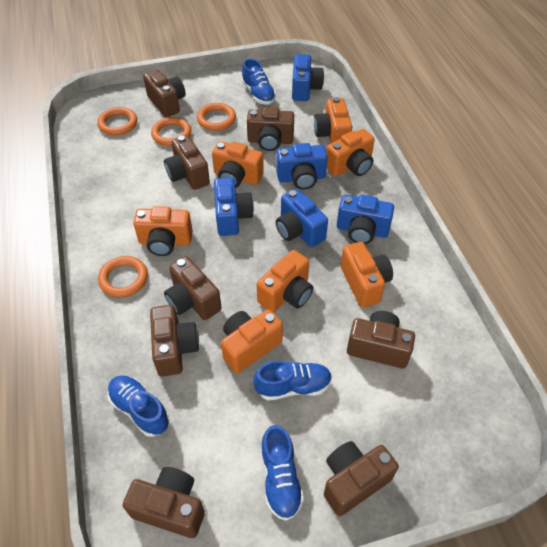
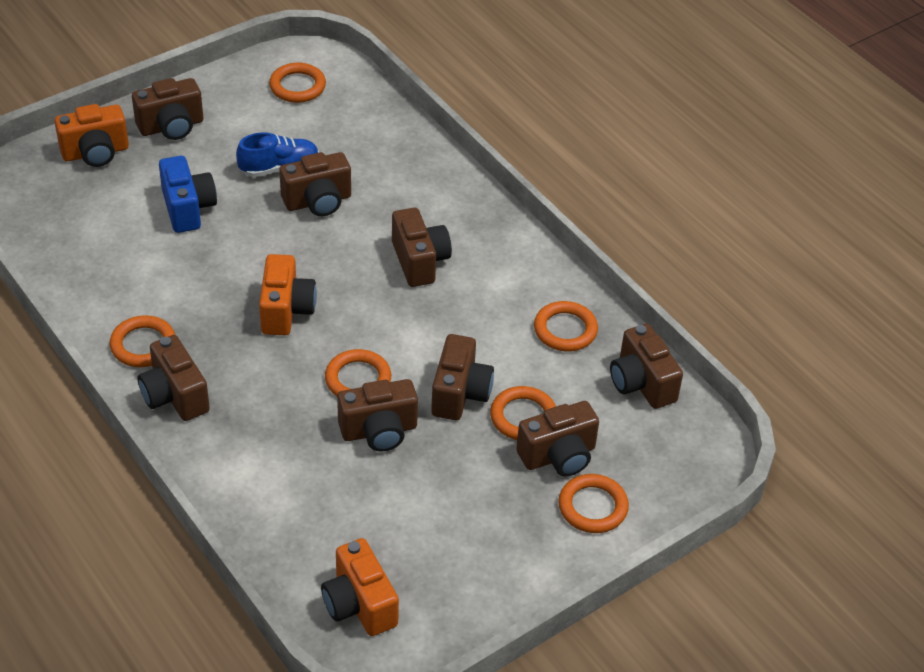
blue camera: [214,177,254,236] [276,143,328,190] [276,189,328,247] [292,54,324,101] [337,194,394,244] = 5 -> [159,156,217,233] = 1
blue shoe: [107,375,169,437] [242,58,276,105] [253,361,332,400] [261,425,304,521] = 4 -> [236,132,319,177] = 1
orange camera: [133,206,193,256] [212,141,264,188] [221,309,283,374] [257,250,313,313] [314,97,352,143] [326,129,375,176] [340,242,393,307] = 7 -> [54,104,129,167] [259,254,317,335] [321,538,399,636] = 3
orange ring: [97,107,137,136] [98,256,148,298] [151,117,191,146] [197,103,236,131] = 4 -> [110,315,175,367] [269,63,326,103] [325,349,391,396] [490,386,556,440] [534,301,598,351] [558,474,629,533] = 6

